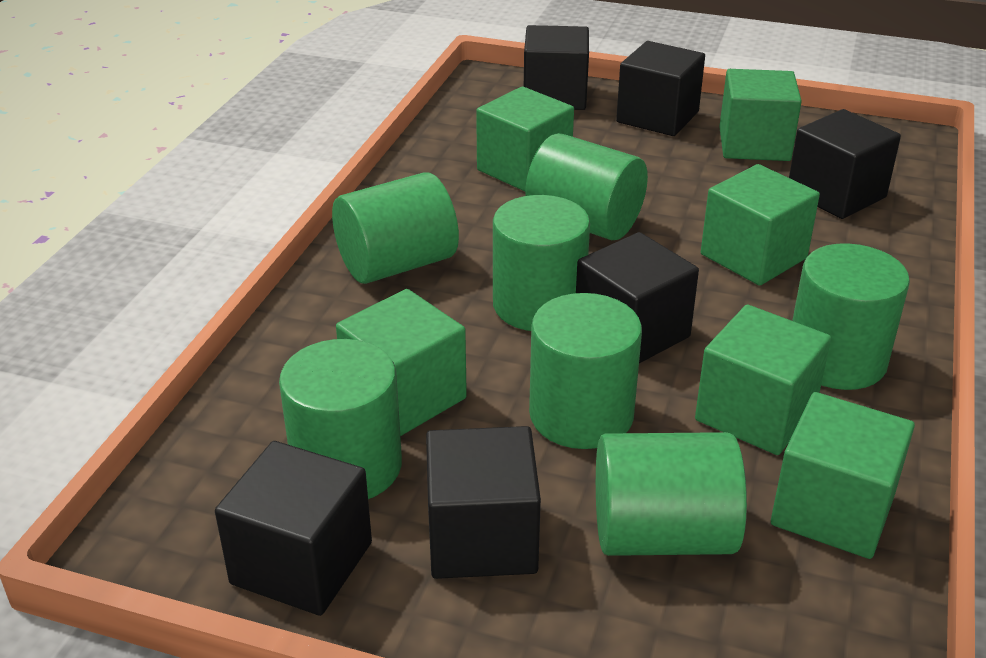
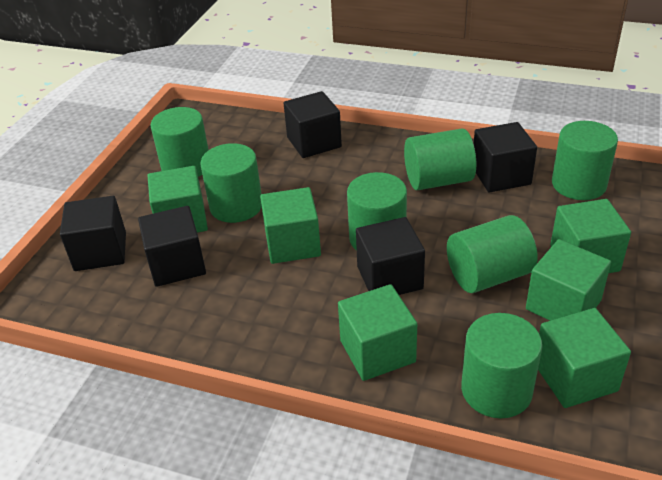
black cube: [215,441,372,616] [426,426,541,579] [524,25,589,110] [576,232,699,363] [616,41,705,136] [789,109,901,219] = 6 -> [60,196,126,271] [138,206,206,287] [284,91,342,158] [356,217,425,295] [474,122,537,192] = 5

